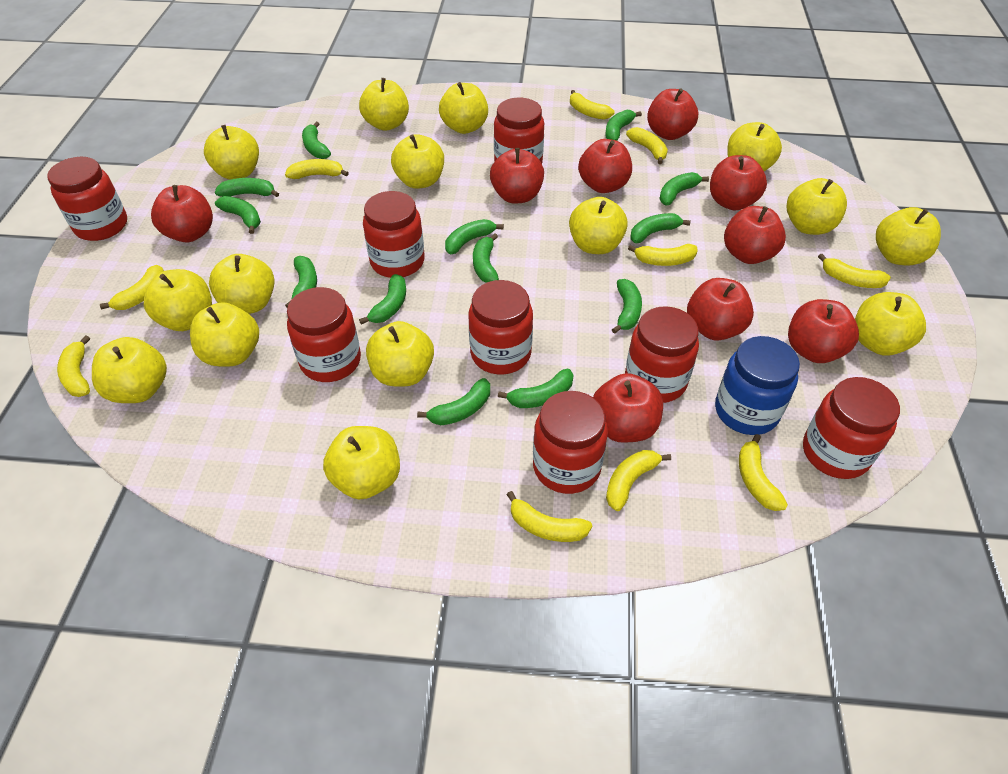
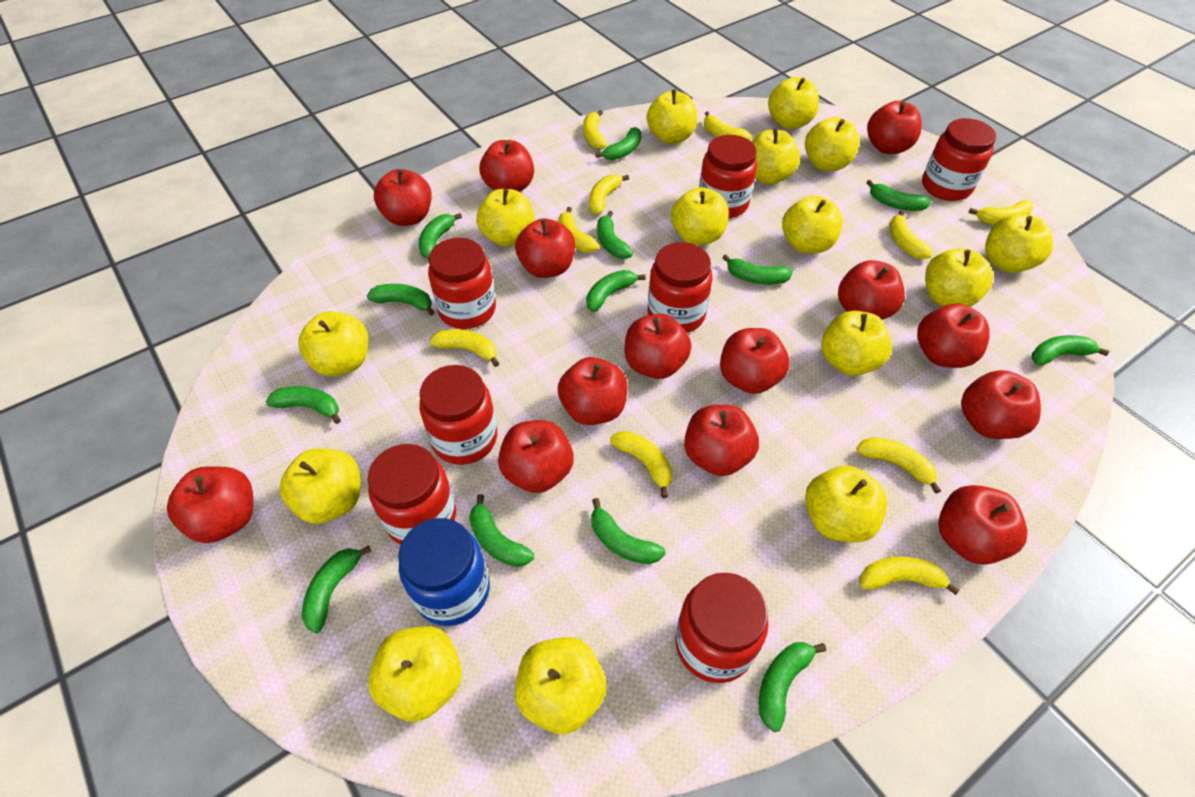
red apple: [151,185,213,242] [490,148,544,203] [578,139,632,193] [593,373,663,443] [647,88,698,140] [687,278,754,341] [710,155,767,211] [724,206,786,264] [788,299,859,363] = 9 -> [167,466,253,543] [374,169,432,226] [479,140,534,192] [498,420,574,493] [515,218,575,278] [558,357,628,425] [625,314,692,379] [684,405,759,476] [720,328,790,394] [838,260,905,320] [867,101,922,154] [917,303,990,368] [938,485,1028,565] [961,370,1041,439] = 14
red jar: [47,157,127,241] [287,287,361,382] [363,191,425,278] [468,280,533,374] [494,97,544,163] [533,391,608,494] [625,306,699,403] [803,377,900,479] = 8 -> [367,444,456,545] [419,365,497,465] [428,238,496,329] [648,242,712,333] [675,573,768,683] [699,135,757,218] [922,118,996,201] = 7

